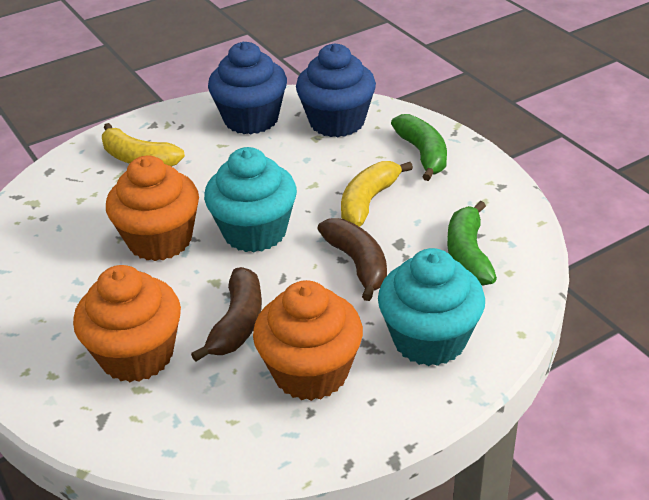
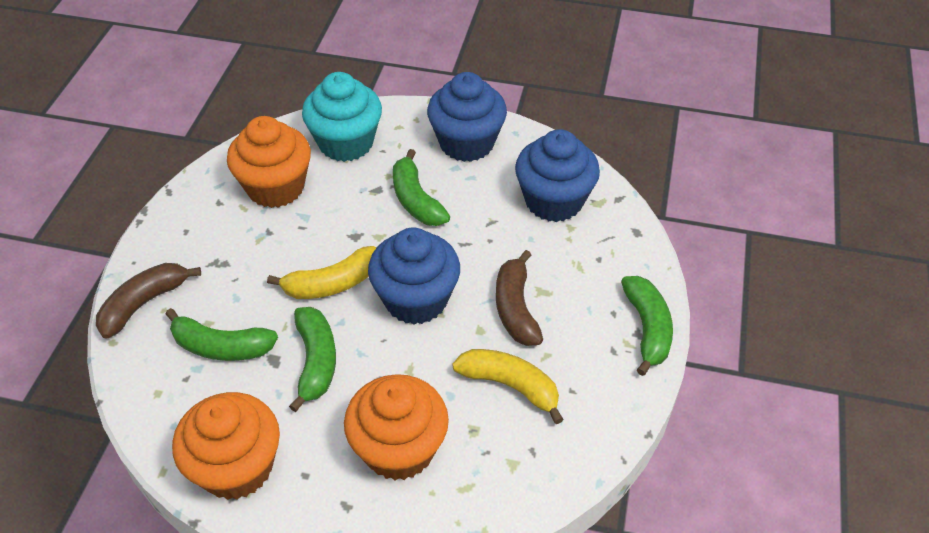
blue cupcake: [208,42,287,134] [296,44,376,137] = 2 -> [368,228,460,324] [427,72,507,162] [515,129,600,222] = 3
green banana: [391,114,447,181] [447,201,497,285] = 2 -> [166,308,278,361] [289,307,336,412] [393,149,450,226] [621,276,673,376] = 4
turquoise cupcake: [204,147,297,252] [378,248,485,366] = 2 -> [302,72,382,162] = 1

